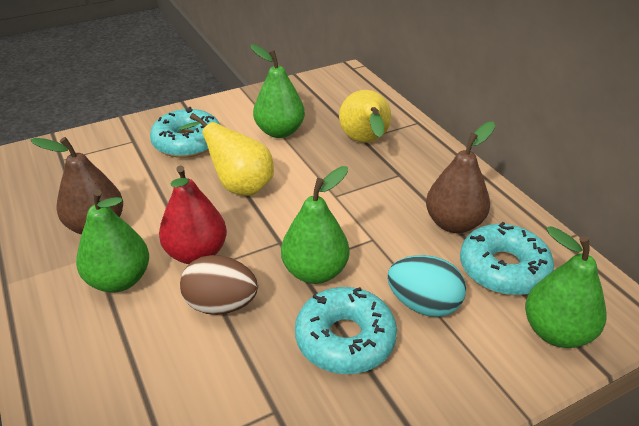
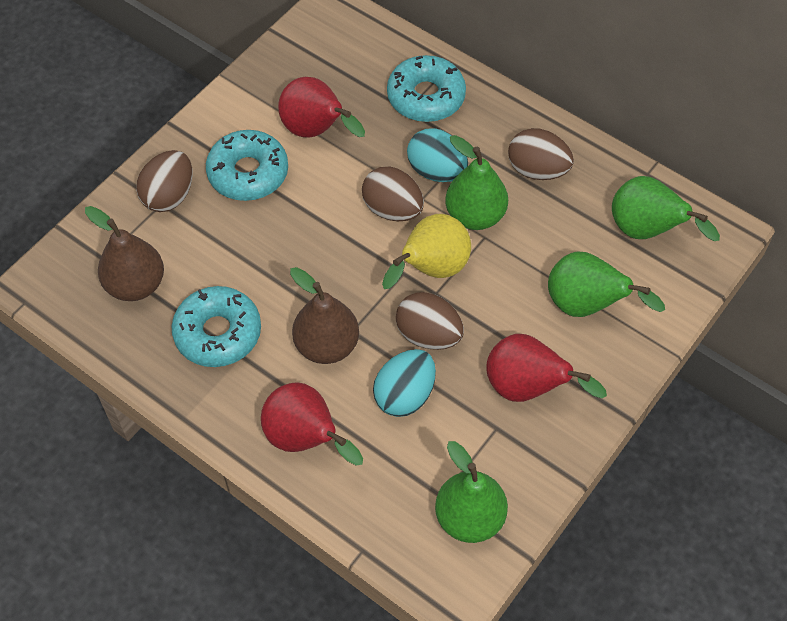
brown egg: [180,255,258,315] = 1 -> [136,150,192,212] [362,167,424,221] [396,292,464,350] [508,128,574,180] = 4
red pear: [159,165,227,264] = 1 -> [261,382,363,466] [278,77,365,137] [486,334,607,402] = 3
turquoise egg: [387,255,466,317] = 1 -> [373,349,436,417] [407,128,468,182] = 2
yellow pear: [178,113,274,196] [339,90,391,143] = 2 -> [382,214,471,289] = 1

